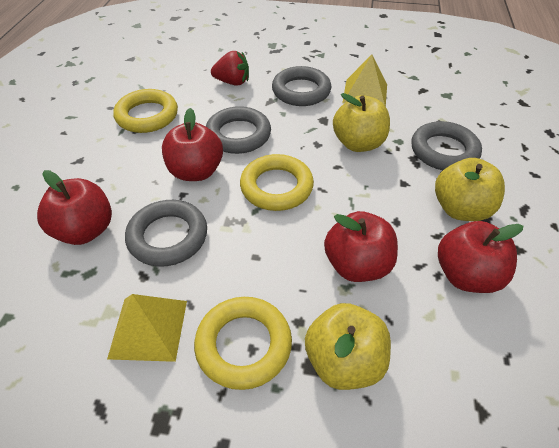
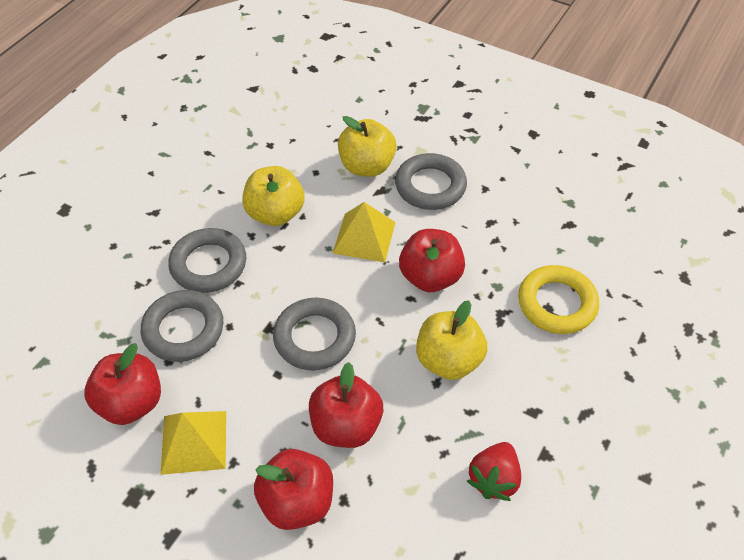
yellow ring: [113,89,178,133] [194,297,292,390] [240,154,314,211] = 3 -> [518,265,599,334] = 1

